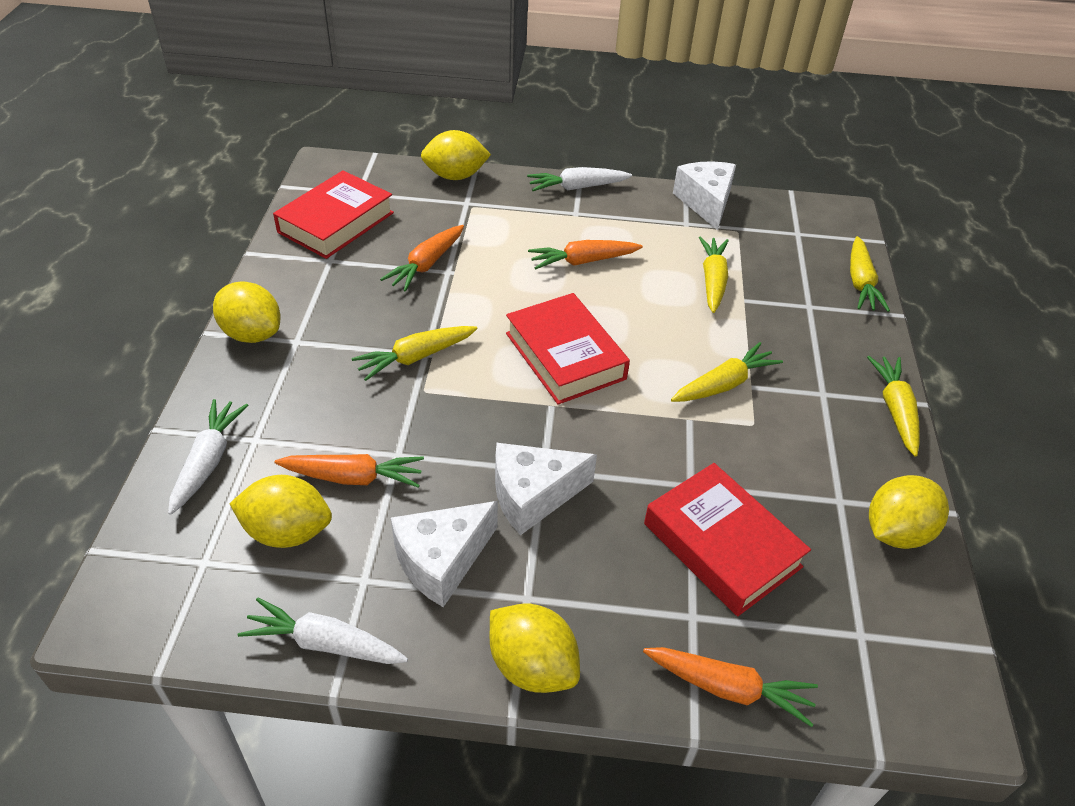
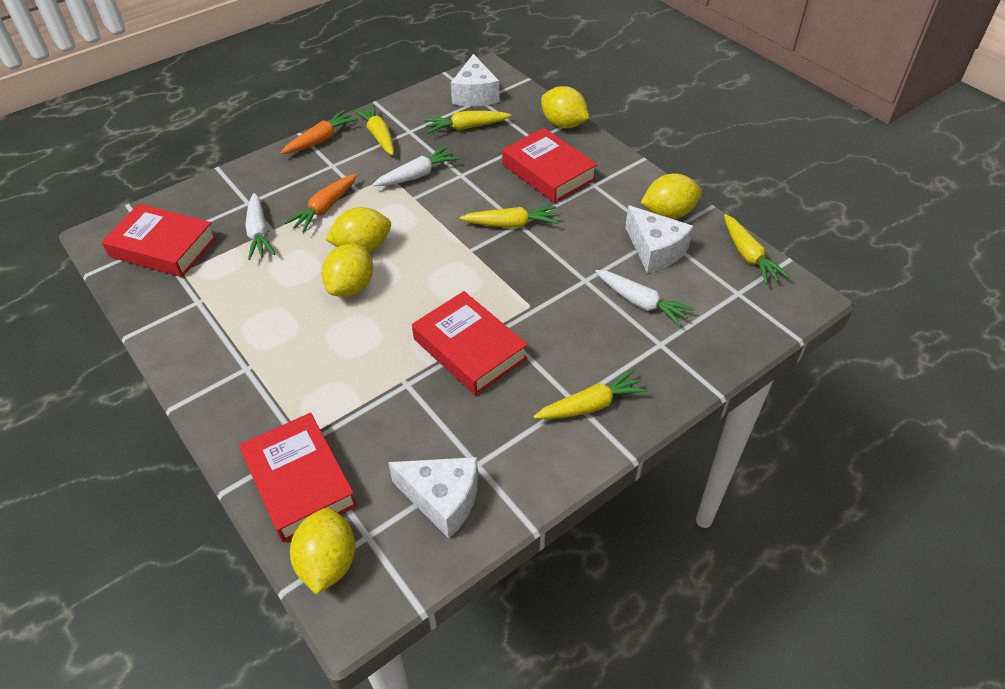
orange carrot: [274,454,424,488] [380,225,464,292] [528,240,643,269] [643,647,818,727] = 4 -> [280,110,358,154] [284,174,357,232] = 2
red book: [273,170,394,259] [506,293,630,405] [644,463,811,616] = 3 -> [101,204,217,277] [239,413,357,543] [412,291,528,395] [502,128,598,203] = 4

